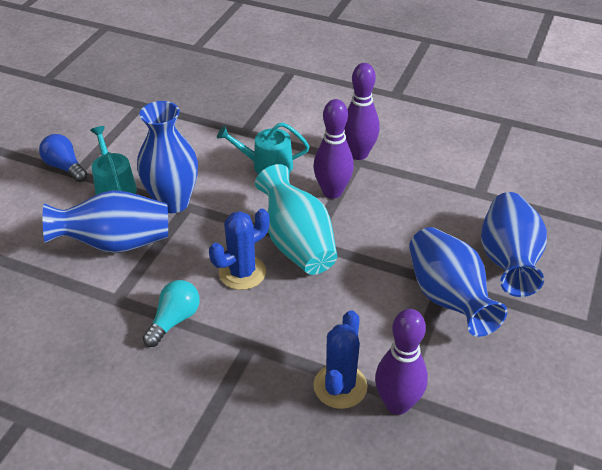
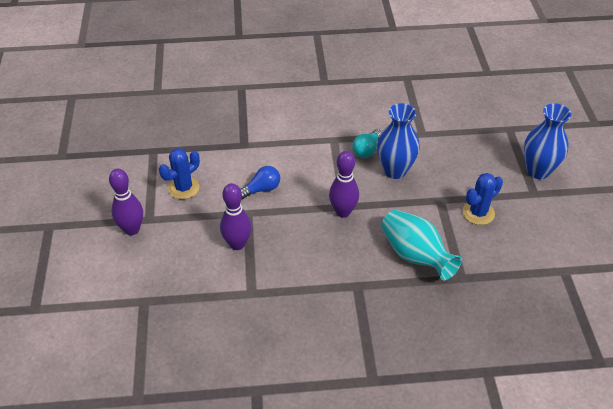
blue vase: [43,190,168,253] [137,101,198,213] [409,227,507,337] [481,192,547,297] = 4 -> [377,103,420,179] [524,103,571,179] = 2
turquoise watering can: [90,126,137,195] [217,123,310,174] = 2 -> none = 0

